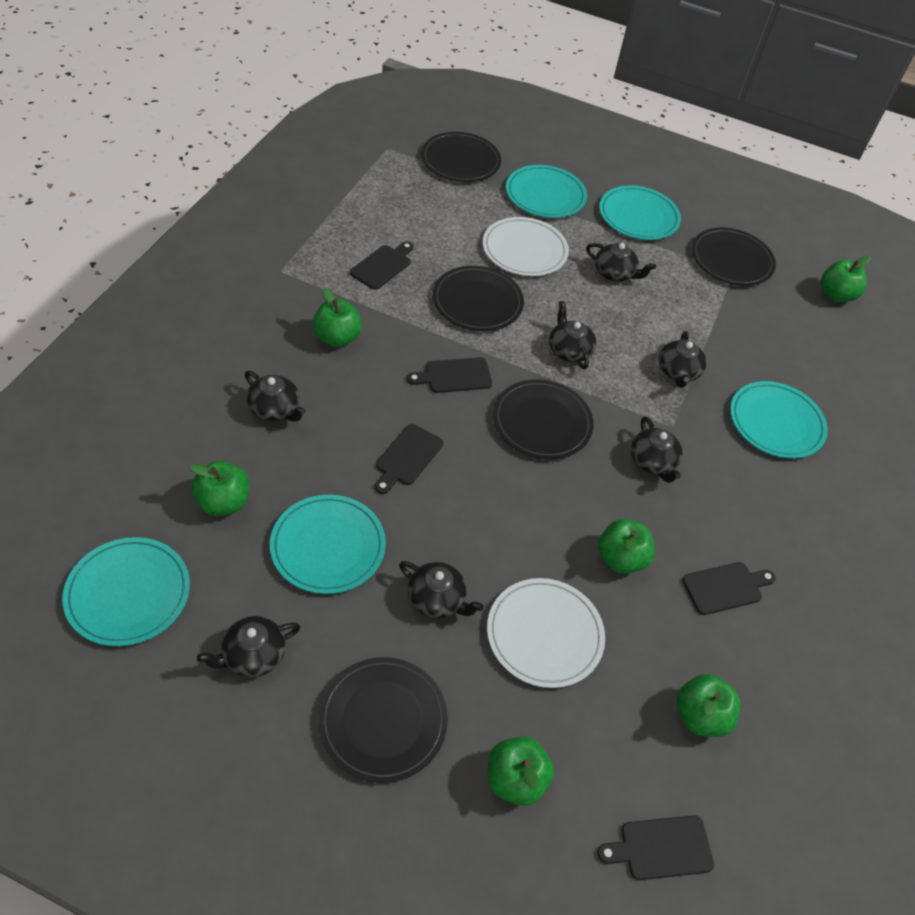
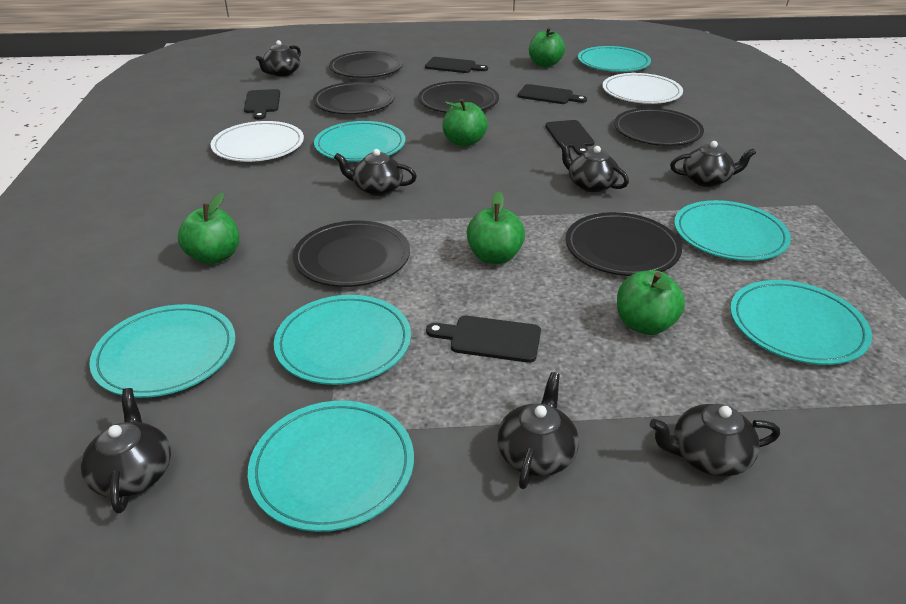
black plate: [318,657,448,783] [421,132,501,182] [432,266,524,331] [493,379,594,459] [692,227,776,286] = 5 -> [293,221,410,287] [313,82,395,114] [329,51,403,78] [418,81,499,113] [565,212,682,276] [614,108,704,146] = 6
green apple: [189,461,250,516] [312,288,362,347] [488,736,554,806] [598,519,655,574] [677,674,740,737] [821,255,871,302] = 6 -> [178,193,239,265] [442,99,488,147] [467,191,525,264] [529,27,565,67] [617,270,685,335] = 5
turquoise plate: [62,537,190,646] [270,495,386,594] [506,165,587,218] [599,185,681,240] [730,381,828,459] = 5 -> [89,304,236,398] [248,401,414,532] [274,295,411,385] [314,121,406,162] [578,46,651,72] [674,200,791,261] [730,280,872,365] = 7

